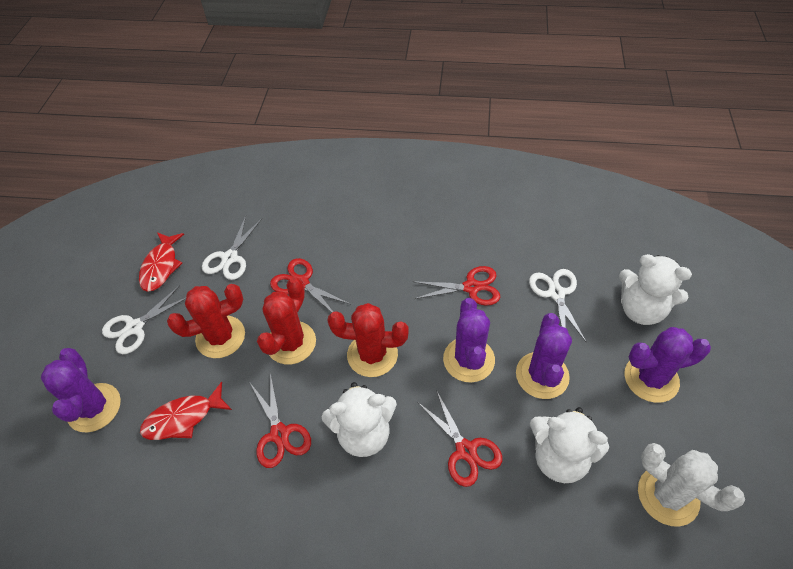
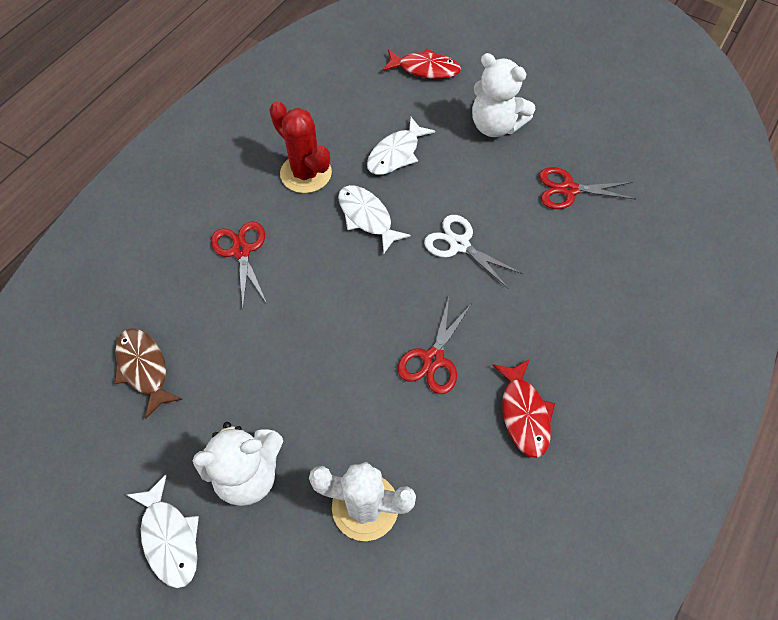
brown fish: none = 0 -> [114,328,183,419] = 1
purple cactus: [41,348,121,432] [443,298,495,382] [516,313,572,399] [625,327,711,403] = 4 -> none = 0
red cactus: [167,284,245,358] [257,277,316,364] [327,303,409,377] = 3 -> [269,101,332,193] = 1
red scissors: [250,373,311,468] [270,258,350,312] [412,266,500,305] [419,390,502,487] = 4 -> [211,221,267,309] [398,297,472,394] [539,167,635,209] = 3
white fish: none = 0 -> [127,475,199,588] [338,185,411,253] [367,117,435,175] = 3
white scissors: [102,285,186,354] [202,216,262,280] [529,269,586,342] = 3 -> [424,215,523,289] = 1
white teddy bear: [321,382,397,457] [530,407,609,483] [619,254,692,325] = 3 -> [193,422,283,506] [472,53,535,137] = 2

